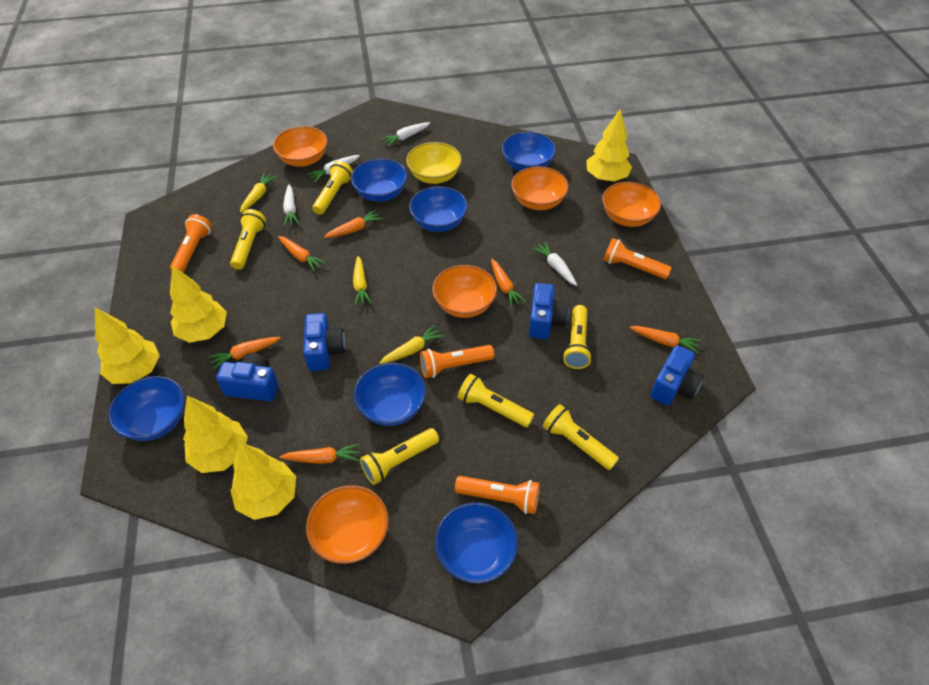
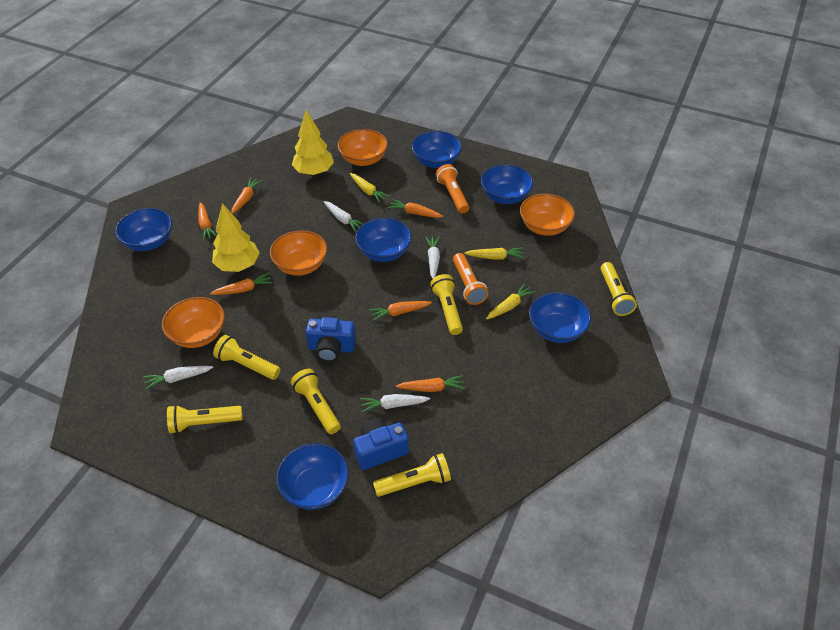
blue camera: [216,353,279,401] [303,313,346,371] [529,283,569,339] [650,345,704,405] = 4 -> [306,317,356,362] [353,418,409,470] = 2
orange bowl: [273,126,328,167] [306,485,389,564] [432,265,497,318] [511,166,569,210] [602,182,661,227] = 5 -> [162,297,225,348] [270,230,327,276] [338,129,388,166] [520,194,575,236] = 4
orange flashlight: [170,214,212,273] [420,345,494,378] [455,476,540,514] [603,238,671,279] = 4 -> [436,164,469,213] [453,253,488,305] = 2
yellow bowl: [406,142,462,184] = 1 -> none = 0
yellow tree: [95,307,160,384] [170,265,227,343] [183,396,248,473] [230,442,296,520] [586,109,632,182] = 5 -> [212,203,260,272] [292,110,334,175] = 2

